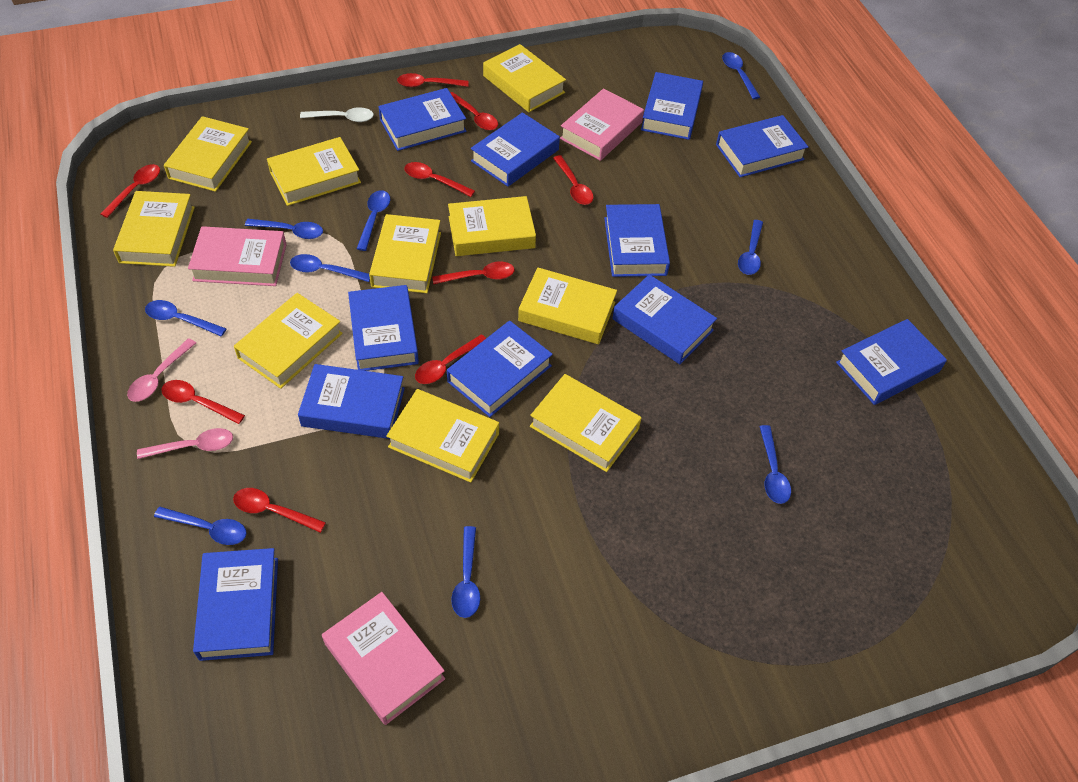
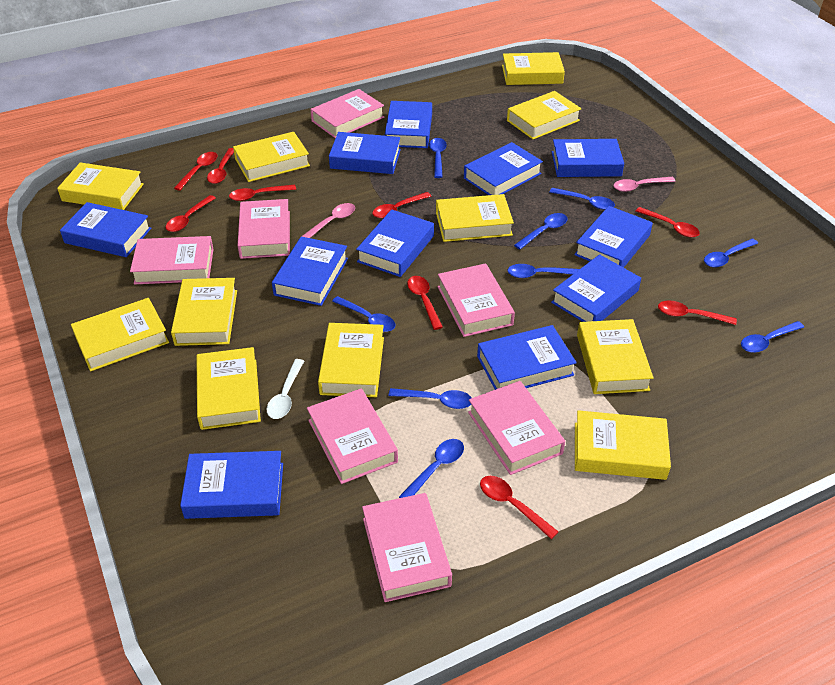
pink book: [188,226,287,286] [322,592,445,725] [560,88,644,161] = 3 -> [130,236,213,284] [238,199,290,259] [307,388,398,484] [311,89,384,138] [362,493,452,602] [438,263,515,337] [468,381,565,475] = 7
yellow book: [113,191,195,267] [164,116,252,192] [234,293,343,389] [267,137,361,206] [369,214,441,293] [386,389,499,483] [448,196,536,256] [483,44,566,112] [518,268,617,344] [530,374,642,472] = 10 -> [57,162,144,210] [71,298,169,372] [171,278,237,346] [196,347,261,430] [233,132,310,182] [318,323,384,397] [436,194,514,242] [502,52,565,85] [507,91,581,139] [575,410,671,480] [577,319,654,394] = 11

